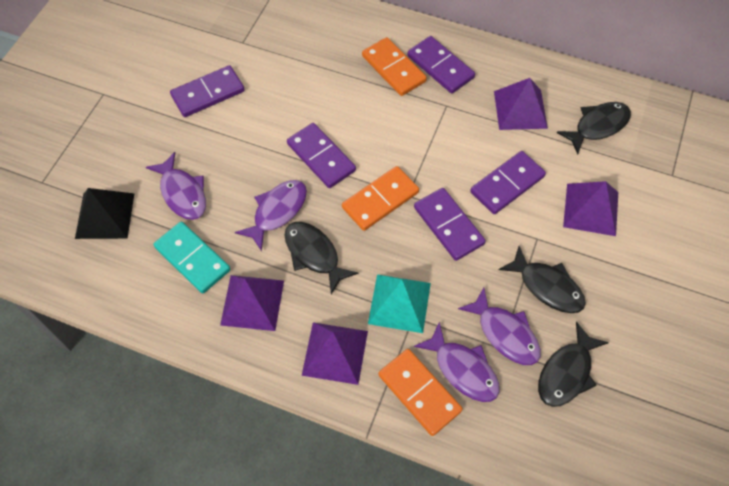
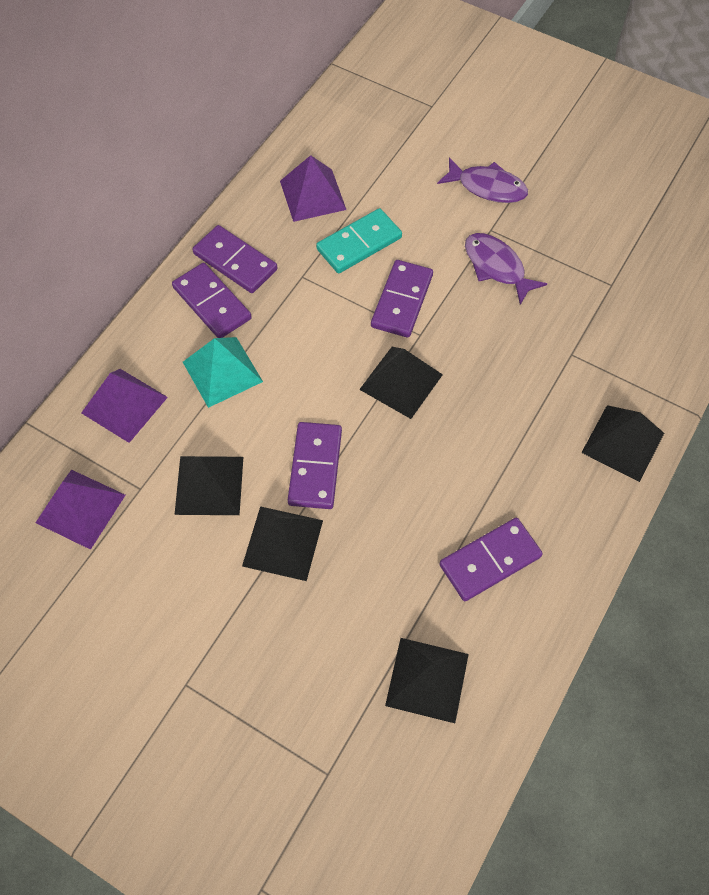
black fish: [284,222,358,294] [499,246,586,313] [538,322,609,407] [557,102,631,155] = 4 -> none = 0
black pyramid: [75,188,135,239] = 1 -> [174,456,243,515] [242,506,323,581] [359,347,443,419] [385,638,469,723] [581,405,664,482] = 5
orange domino: [342,166,419,231] [362,37,427,96] [378,349,463,436] = 3 -> none = 0
purple fish: [146,152,206,220] [235,180,307,251] [414,322,499,402] [458,287,541,365] = 4 -> [437,157,528,203] [465,233,547,305] = 2
purple pyramid: [220,275,284,331] [302,323,368,385] [494,78,548,130] [563,181,618,236] = 4 -> [36,470,125,550] [81,369,168,443] [280,155,347,222] = 3

